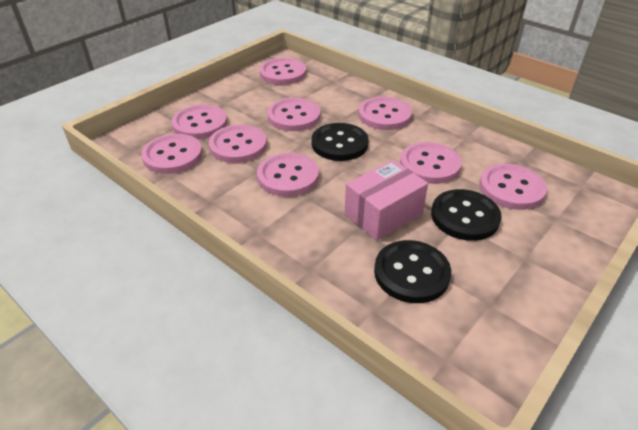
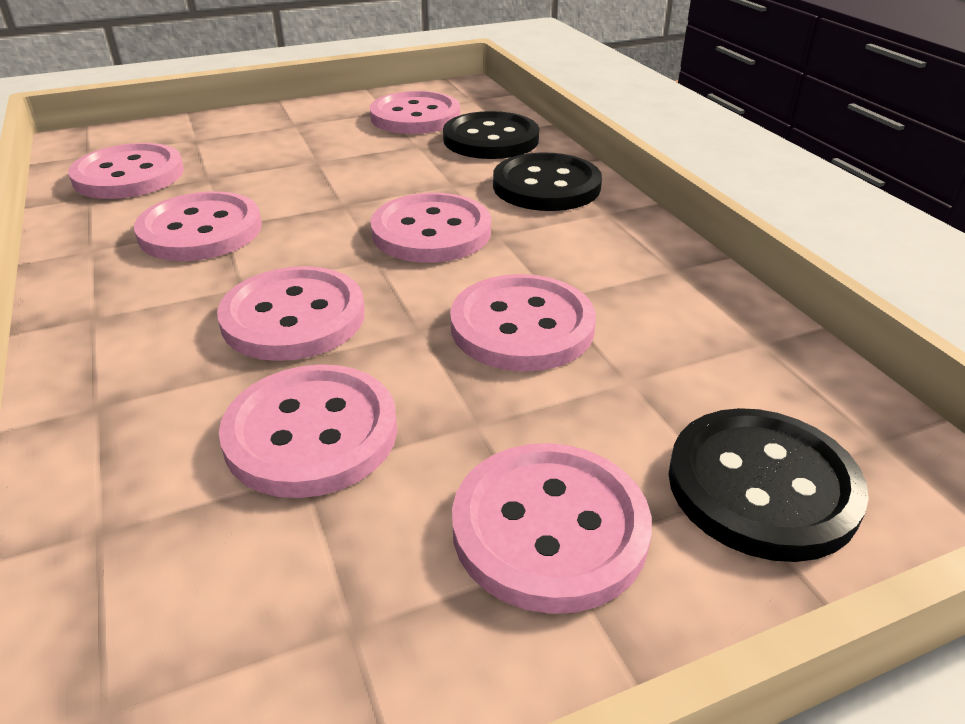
pink box: [345,160,428,241] = 1 -> none = 0
pink button: [141,134,202,174] [172,105,227,139] [209,125,267,163] [257,153,319,197] [259,58,306,85] [267,98,320,131] [359,97,412,130] [400,142,462,184] [479,164,547,210] = 9 -> [68,143,184,199] [134,191,262,261] [217,266,365,361] [219,364,397,498] [370,91,460,134] [370,193,491,263] [450,274,596,371] [452,443,652,614] = 8

